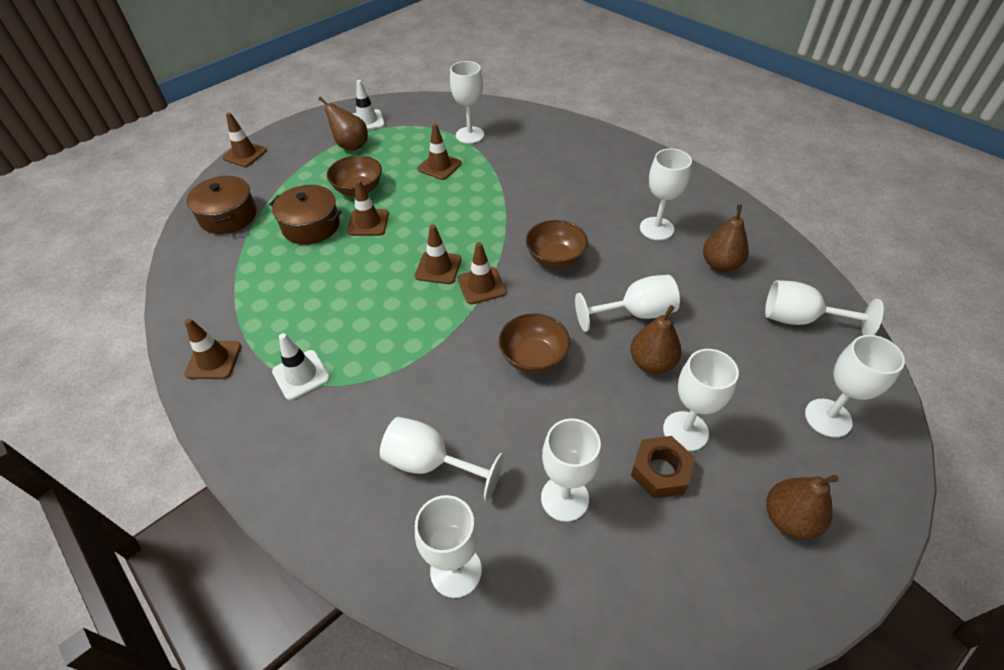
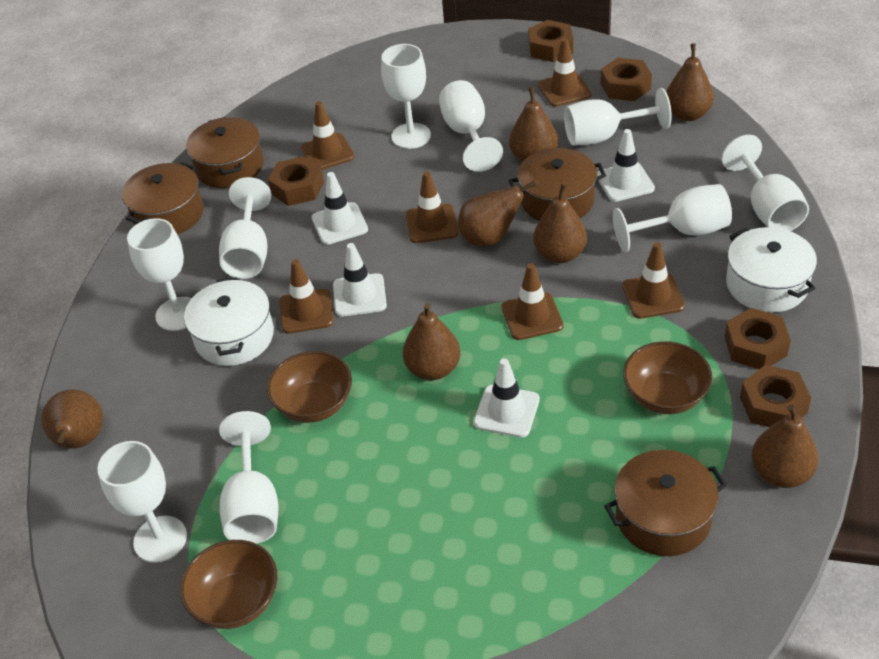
brown nut: [631,436,695,499] = 1 -> [268,156,324,206] [528,20,573,62] [600,58,652,101] [725,308,791,369] [740,365,811,427] = 5
brown pear: [319,97,368,151] [630,305,682,374] [703,205,749,272] [766,475,839,540] = 4 -> [41,389,103,449] [403,303,461,380] [458,181,536,246] [509,87,558,162] [533,183,587,263] [666,43,714,121] [752,404,819,488] = 7
brown pot: [186,176,257,234] [269,185,342,245] = 2 -> [122,162,204,234] [186,117,264,188] [509,148,606,221] [604,450,727,556] = 4
white pot: none = 0 -> [184,277,274,366] [726,227,817,313] = 2
white traffic cone: [272,333,330,400] [353,80,385,130] = 2 -> [312,172,368,245] [333,243,387,317] [474,358,540,438] [597,129,655,202] = 4

